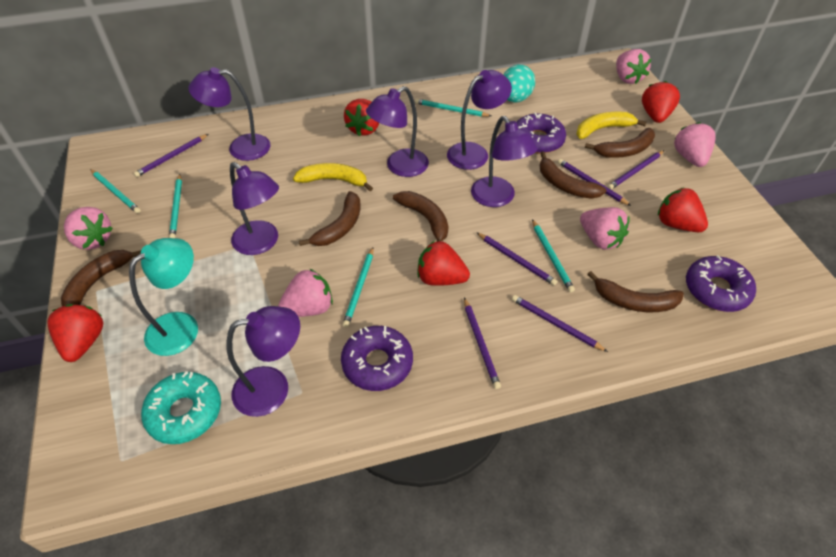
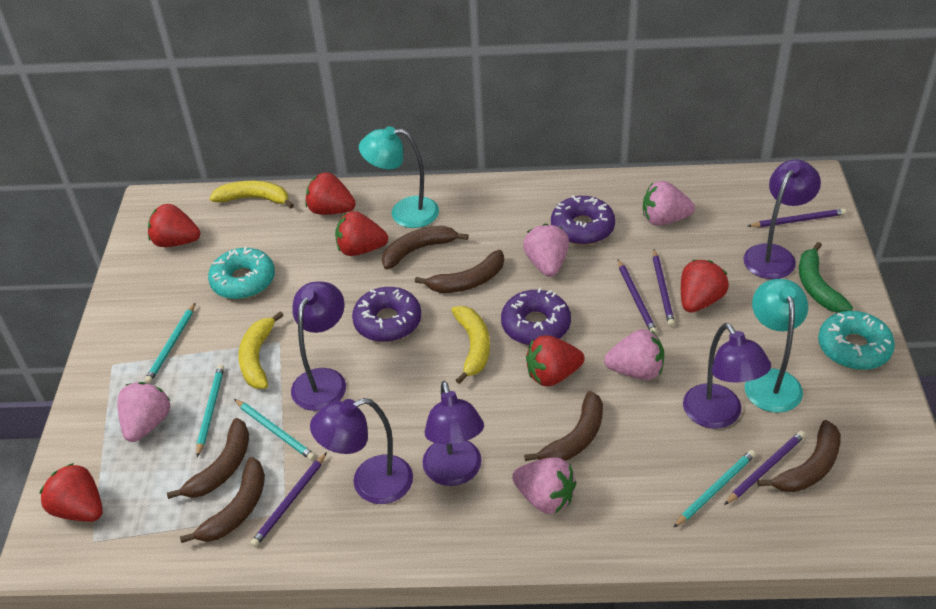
green banana: none = 0 -> [799,242,853,313] = 1
purple lamp: [188,67,271,161] [226,306,300,417] [230,162,279,255] [366,86,429,177] [447,70,512,170] [471,116,538,207] = 6 -> [291,281,346,411] [310,398,413,504] [422,381,484,486] [683,323,771,429] [743,159,821,279] = 5
purple pencil: [134,134,208,177] [464,298,501,389] [476,232,557,286] [512,295,608,352] [558,159,631,206] [607,150,664,190] = 6 -> [250,452,327,547] [618,259,657,334] [653,250,675,327] [724,431,805,505] [748,208,846,227] = 5
red strawberry: [47,304,103,362] [344,99,379,136] [417,241,470,286] [642,81,680,123] [658,187,708,232] = 5 -> [39,463,103,522] [148,204,200,247] [305,172,356,215] [335,211,388,256] [526,335,585,386] [681,260,729,313] = 6
turquoise donut: [141,371,221,444] = 1 -> [208,247,275,299] [818,311,895,370] = 2
turquoise egg: [503,64,535,103] = 1 -> none = 0
turquoise lamp: [129,238,198,356] = 1 -> [359,126,439,228] [745,279,808,413] = 2
turquoise pencil: [90,169,141,213] [169,174,182,238] [343,247,374,327] [415,99,491,117] [532,219,575,293] = 5 -> [145,303,195,384] [196,364,224,457] [234,399,316,461] [673,450,756,528] = 4
yellow banana: [293,163,373,191] [576,112,646,139] = 2 -> [210,181,294,208] [238,311,284,389] [451,306,490,384] = 3

